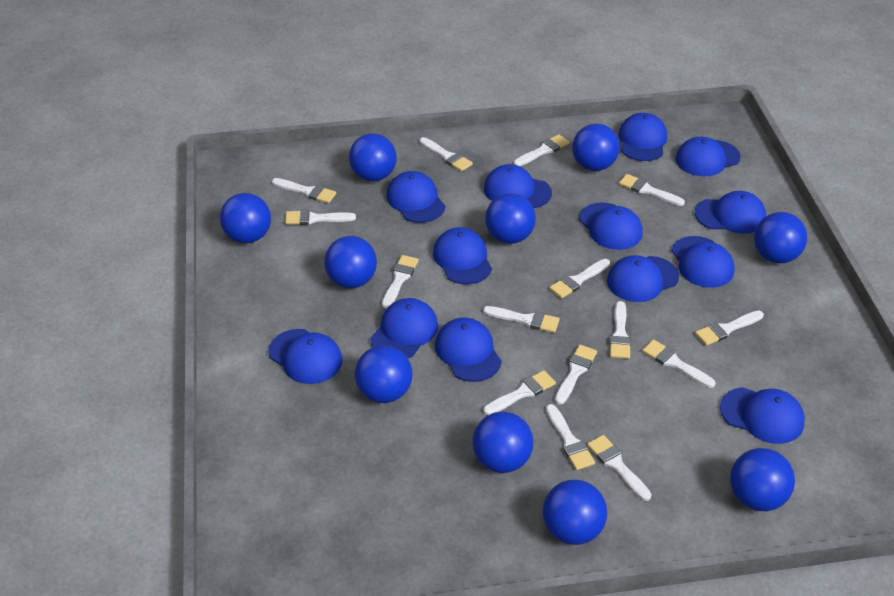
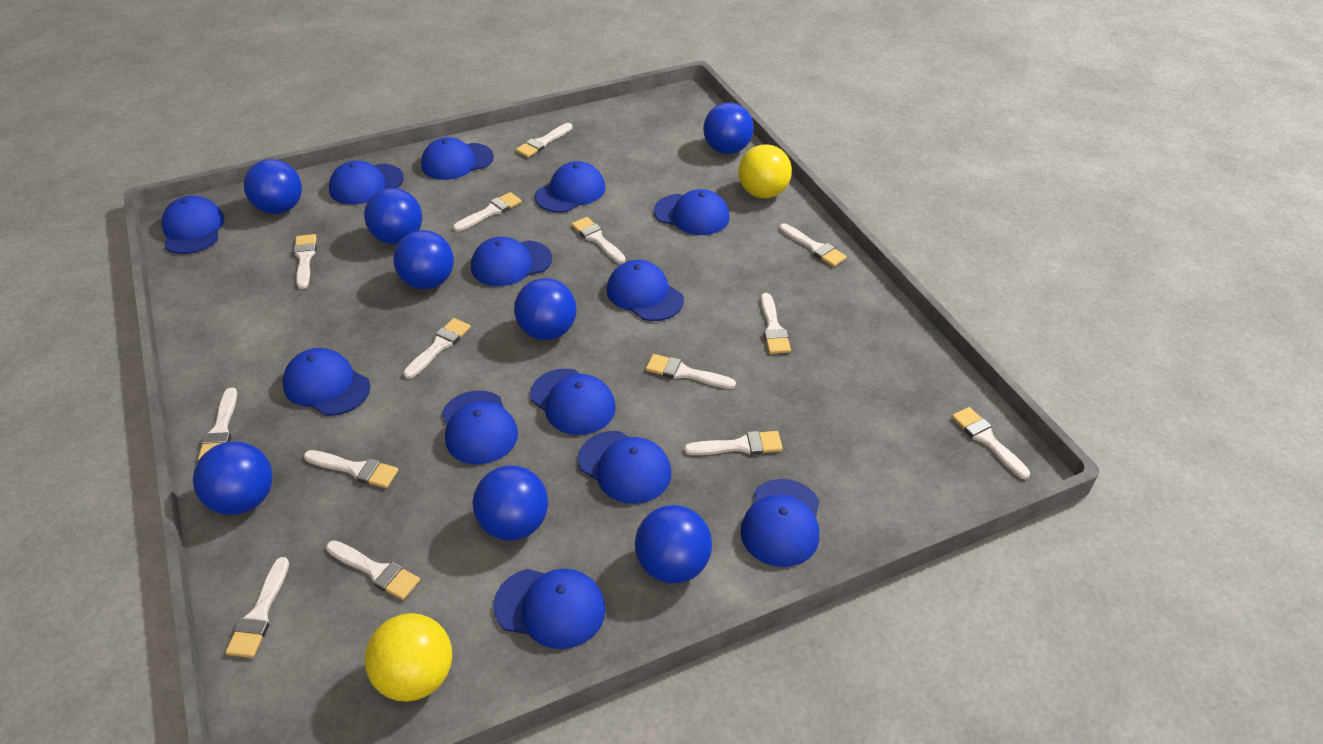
blue ball: [220,193,271,243] [324,236,377,288] [349,134,397,181] [355,345,413,403] [473,411,533,473] [485,193,536,244] [543,480,607,545] [572,124,620,171] [730,448,795,511] [754,212,807,263] = 10 -> [193,441,273,515] [244,159,302,214] [364,188,422,244] [393,230,454,289] [473,466,548,541] [514,278,576,340] [635,505,712,584] [703,102,754,154] = 8
white brush: [272,178,336,203] [285,210,356,225] [382,255,419,309] [420,137,473,172] [483,306,560,333] [483,370,556,415] [514,134,569,166] [546,404,595,470] [549,259,610,298] [555,345,597,405] [587,435,652,501] [610,301,631,359] [619,174,685,206] [642,339,715,388] [695,310,764,346] = 15 -> [198,387,237,460] [225,557,289,658] [293,234,317,289] [304,450,398,488] [326,541,420,600] [403,318,471,379] [453,192,522,232] [516,123,573,158] [571,217,626,264] [646,354,736,389] [684,431,783,455] [761,293,791,354] [779,224,847,267] [952,407,1030,479] = 14
yellow ball: none = 0 -> [365,613,452,702] [738,144,792,198] = 2

